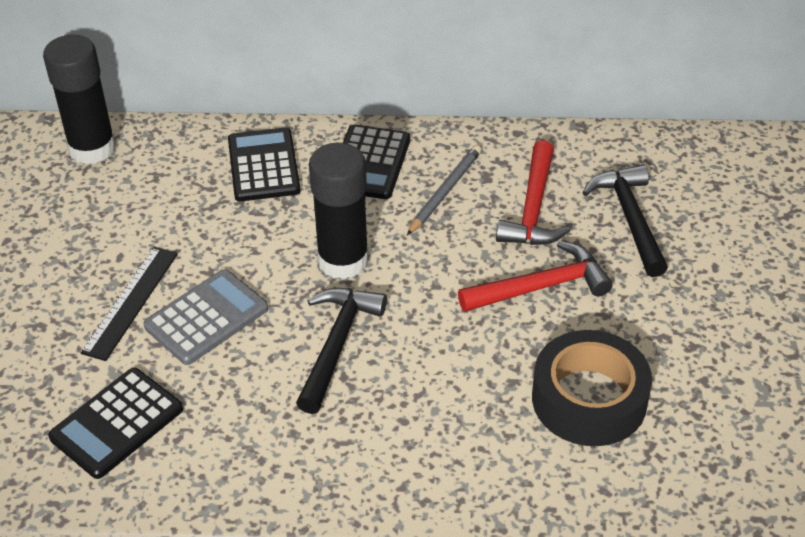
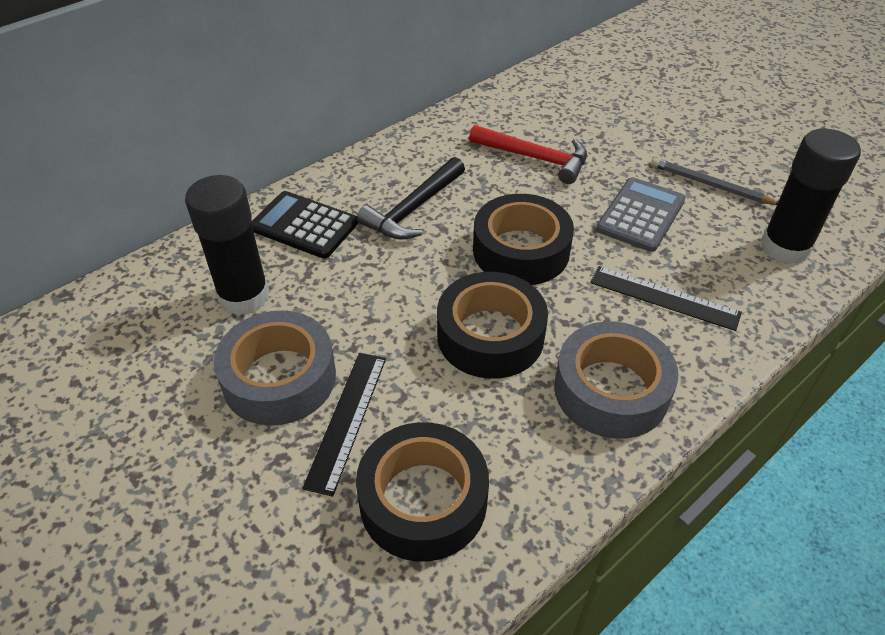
black calculator: [48,368,183,479] [228,127,301,202] [343,125,410,199] = 3 -> [251,191,358,258] = 1
black hammer: [296,288,387,414] [582,165,668,277] = 2 -> [357,157,465,240] = 1
black ruler: [81,247,178,361] = 1 -> [302,353,386,497] [590,266,742,331] = 2
black tape: [532,330,652,446] = 1 -> [356,422,489,562] [437,272,548,379] [473,194,574,285] = 3
grey tape: none = 0 -> [214,310,336,426] [554,322,678,439] = 2
red hammer: [458,241,613,312] [496,140,571,245] = 2 -> [469,125,587,184] = 1

